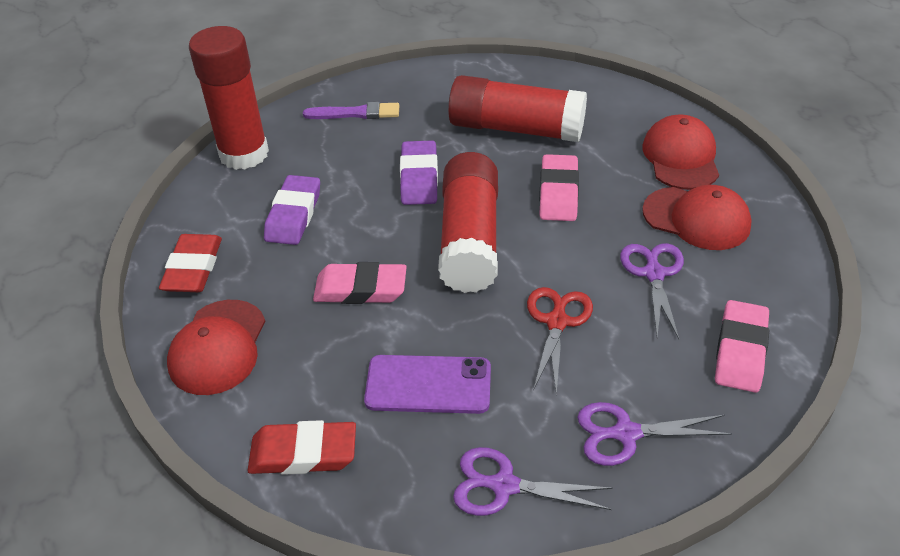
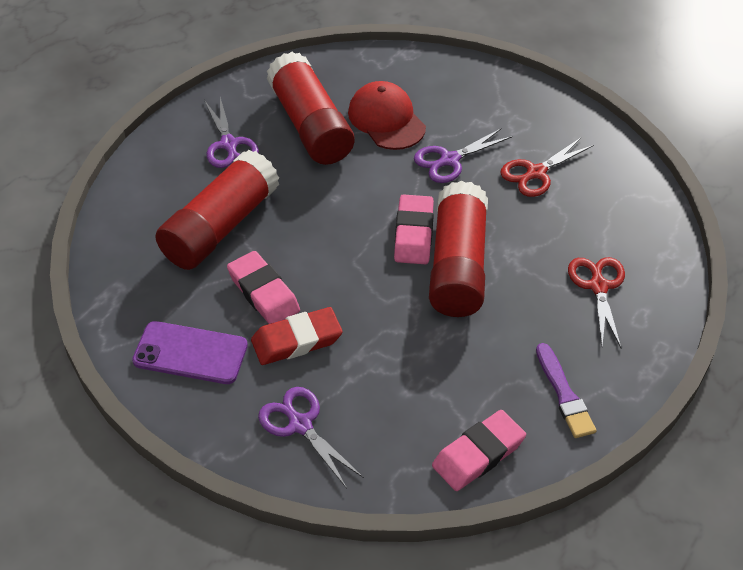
purple eraser: [264,175,320,245] [400,140,438,205] = 2 -> none = 0
red cap: [167,300,265,395] [642,115,719,190] [642,185,752,250] = 3 -> [348,81,426,150] = 1
red eraser: [159,234,222,292] [247,420,356,475] = 2 -> [251,307,343,365] = 1
red scissors: [527,287,593,394] = 1 -> [501,137,594,197] [568,257,625,348] = 2

